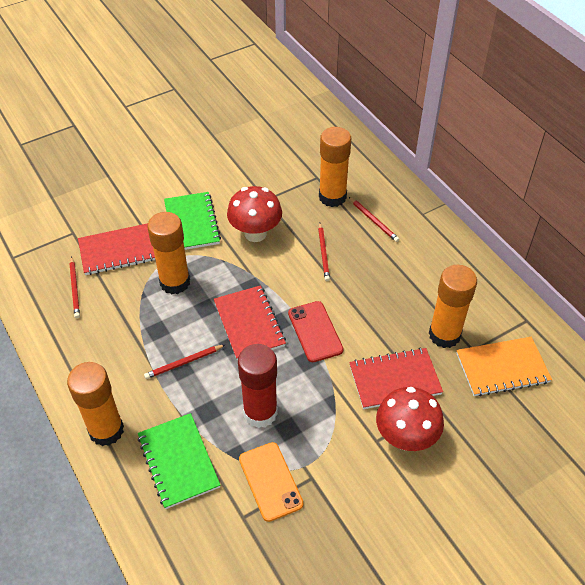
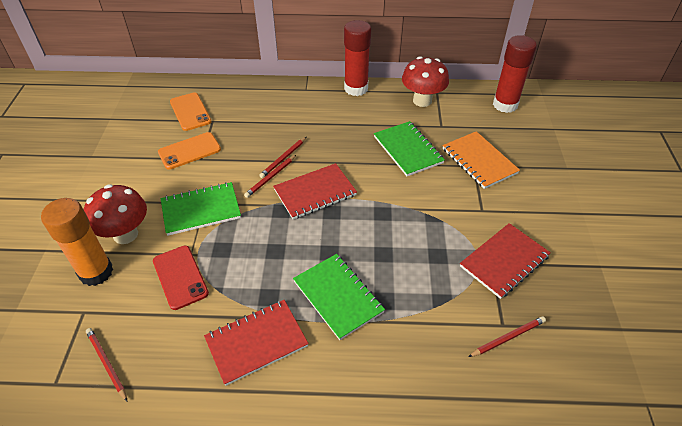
green notebook: [138,413,220,509] [164,192,221,250] = 2 -> [161,182,241,236] [293,254,385,340] [374,121,445,176] = 3
orange glue stick: [67,362,124,446] [147,212,190,294] [319,127,351,207] [429,265,477,348] = 4 -> [41,198,113,286] = 1
orange phone: [239,442,303,522] = 1 -> [158,132,221,170] [170,93,212,131] = 2
red glue stick: [238,344,278,428] = 1 -> [344,20,371,96] [493,35,537,113] = 2

